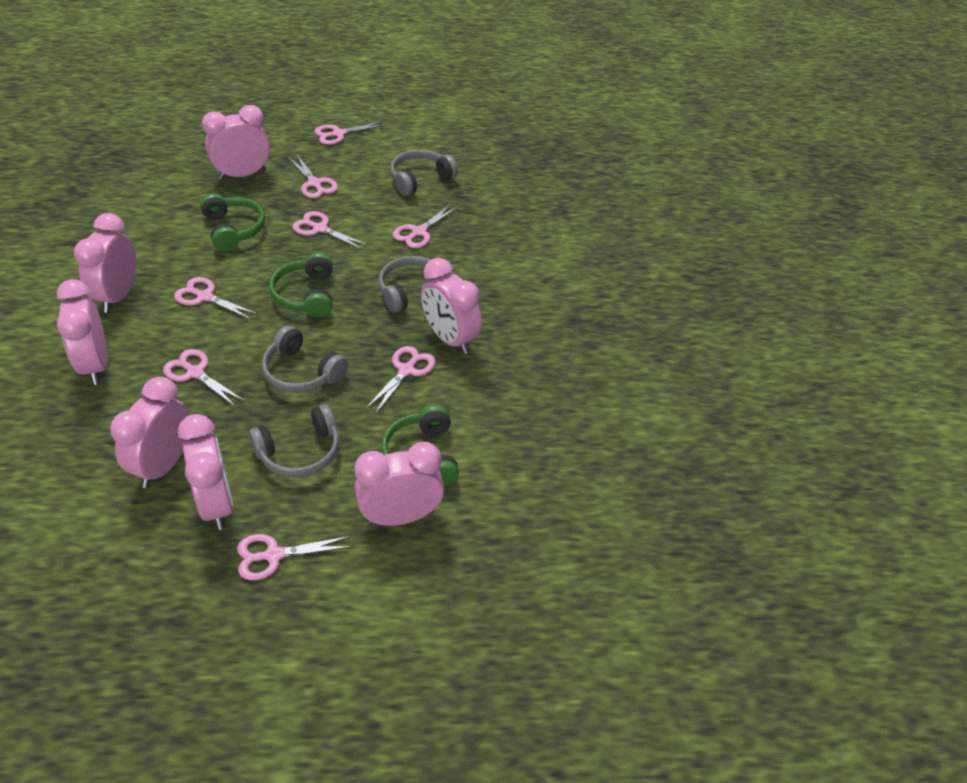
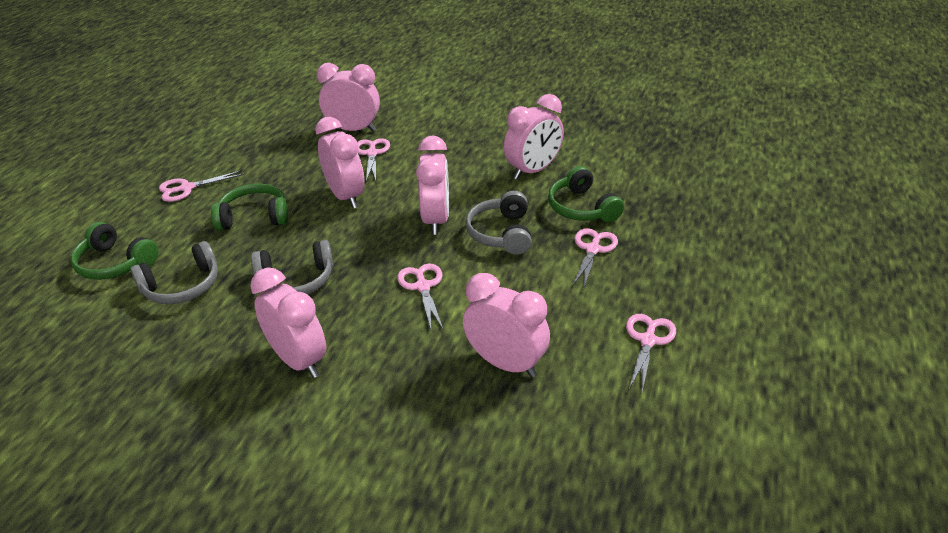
grey headphones: [249,404,339,477] [262,326,348,393] [378,256,453,313] [390,149,458,196] = 4 -> [130,241,218,304] [251,240,333,294] [465,191,532,255] = 3
pink clock: [57,279,108,385] [74,213,136,313] [110,377,189,488] [178,414,233,530] [202,105,270,180] [354,442,444,526] [421,258,482,354] = 7 -> [250,267,326,378] [315,117,364,208] [317,63,380,131] [416,135,449,235] [463,273,550,377] [504,94,564,180] = 6
pink scissors: [163,349,244,406] [174,277,258,319] [237,534,353,580] [289,155,338,198] [292,211,369,250] [315,121,387,145] [365,346,436,414] [393,204,458,248] = 8 -> [159,170,244,202] [357,138,390,182] [397,264,444,331] [572,228,618,291] [626,314,676,392] = 5

